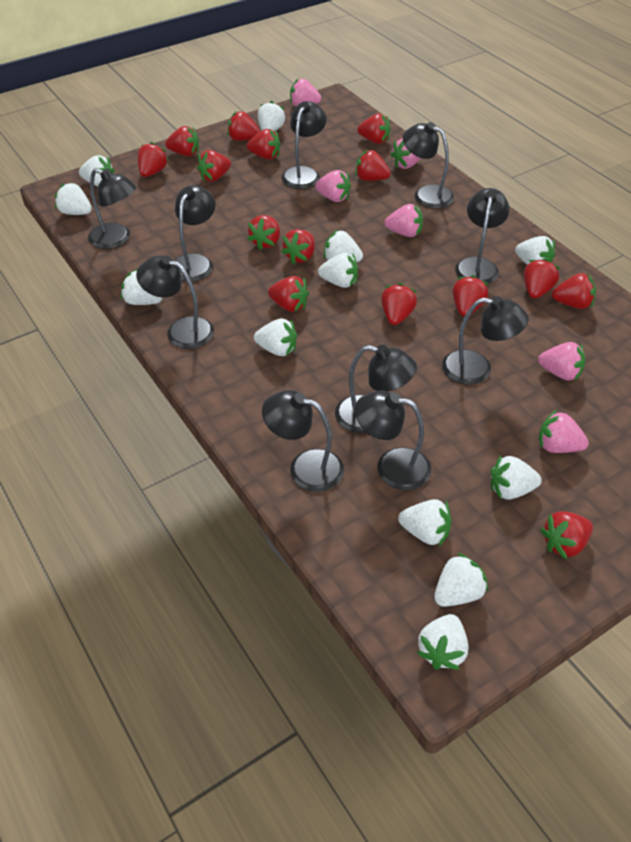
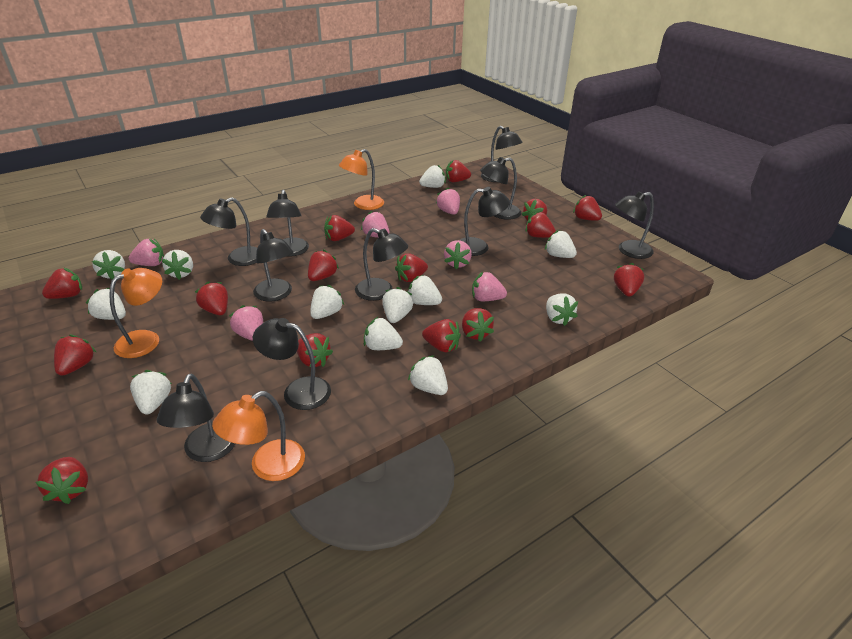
orange lamp: none = 0 -> [109,268,162,358] [212,391,305,481] [339,149,384,210] = 3

